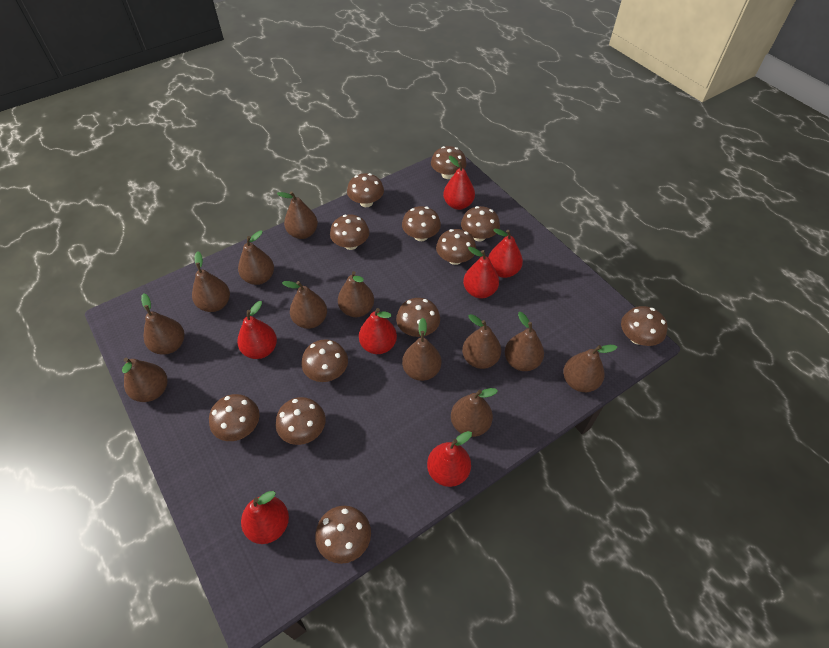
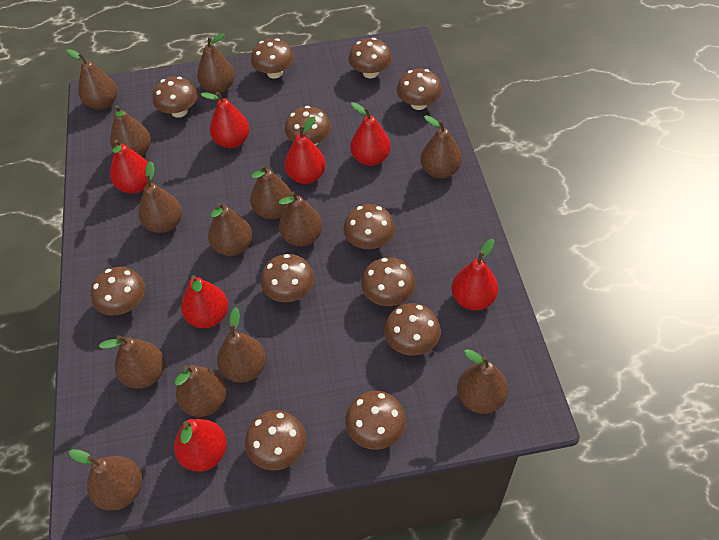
brown pear: [122,358,167,402] [141,293,184,355] [192,251,230,312] [238,230,274,285] [277,191,318,239] [282,281,327,329] [338,271,374,317] [402,318,441,381] [451,388,498,437] [462,314,501,369] [505,312,544,371] [563,345,617,392] = 12 -> [67,49,117,110] [69,449,142,511] [99,335,165,389] [110,105,151,156] [139,161,182,233] [175,365,227,417] [197,33,235,94] [208,202,252,256] [217,307,266,383] [250,165,292,219] [279,191,322,246] [421,115,462,179] [457,349,508,414] = 13

